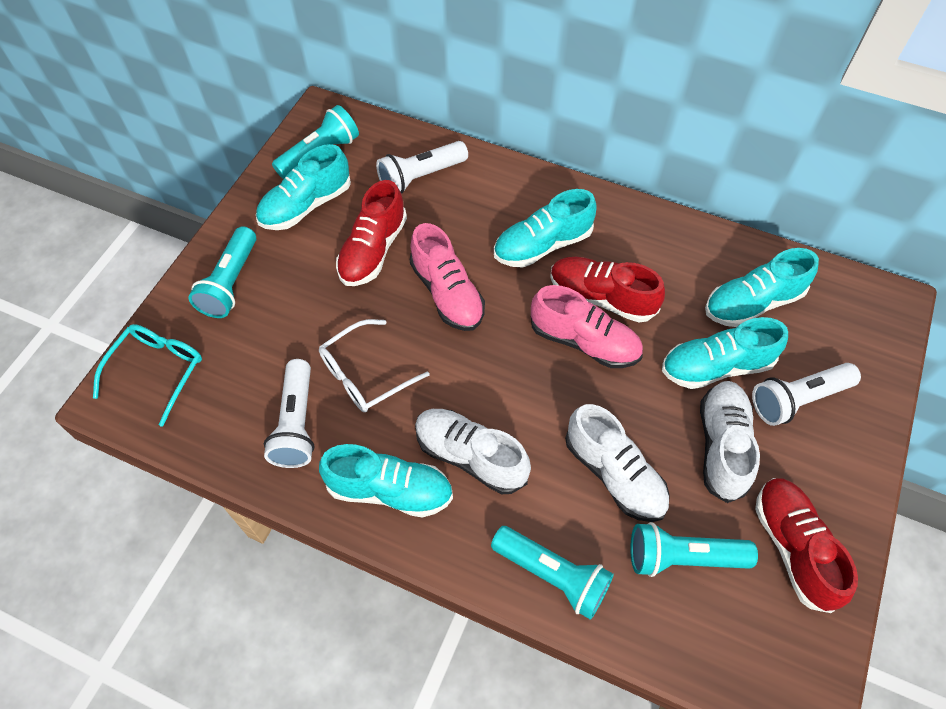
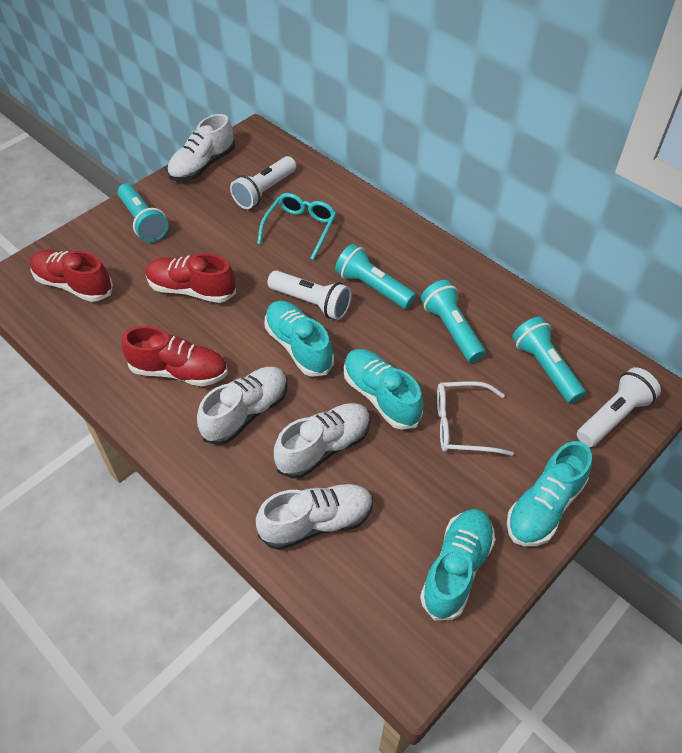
pink shoe: [410,223,485,331] [531,285,643,368] = 2 -> none = 0
turquoise shoe: [256,144,351,230] [319,444,453,518] [494,189,597,267] [662,317,788,389] [705,248,819,327] = 5 -> [264,301,334,377] [344,349,424,430] [420,509,495,620] [507,441,592,546] = 4
white shoe: [415,409,531,494] [565,404,670,522] [700,381,760,503] = 3 -> [167,114,235,181] [197,367,288,445] [256,483,373,550] [274,403,371,479] = 4

